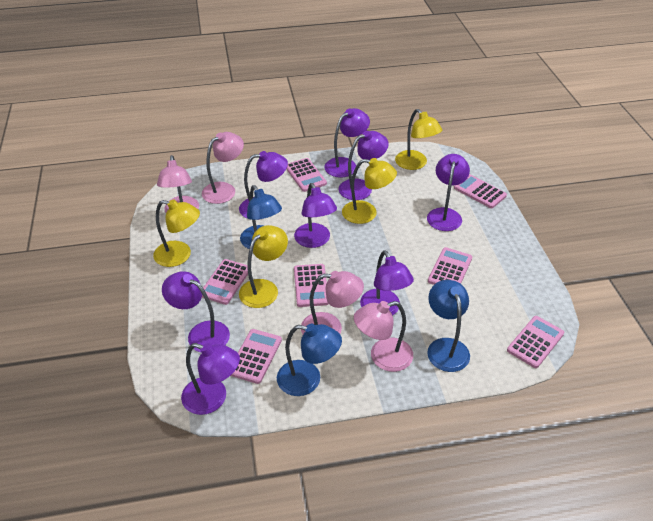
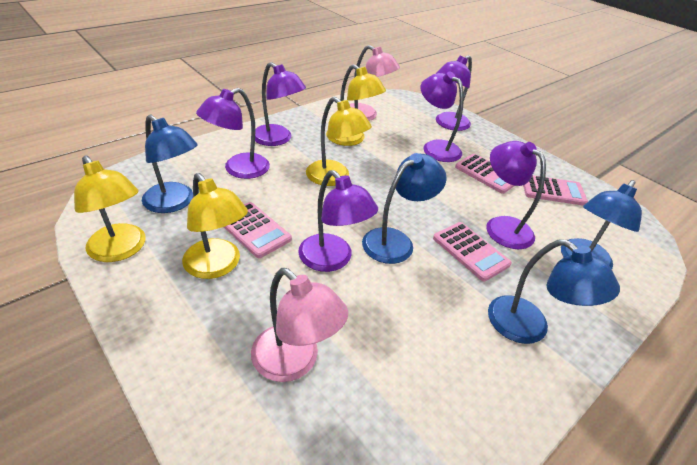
blue lamp: [240,185,282,249] [277,324,342,396] [427,280,470,372] = 3 -> [142,115,198,213] [362,153,447,264] [488,239,620,344] [561,180,642,269] = 4
pink calculator: [202,259,248,305] [230,329,282,384] [286,158,327,192] [294,264,329,307] [428,247,472,285] [454,174,507,208] [507,316,564,368] = 7 -> [224,202,292,258] [433,222,512,282] [455,154,515,194] [523,175,588,206] = 4
pink lamp: [157,155,199,212] [202,132,244,204] [301,271,364,334] [354,301,413,372] = 4 -> [251,268,348,382] [350,45,400,121] = 2
purple lamp: [162,271,230,353] [181,343,240,415] [239,151,288,220] [294,183,337,248] [324,108,370,178] [338,131,389,200] [360,250,414,316] [427,154,470,231] = 8 -> [196,88,270,179] [255,62,306,146] [298,170,378,272] [420,72,464,162] [436,55,472,131] [486,141,546,249] = 6

